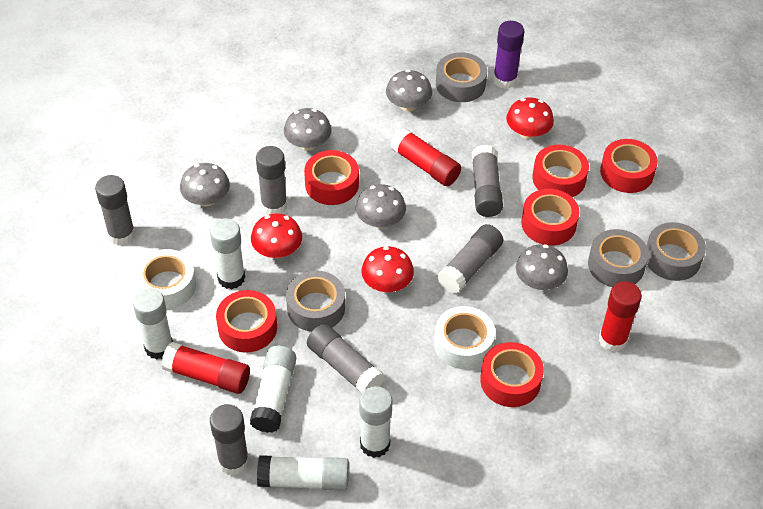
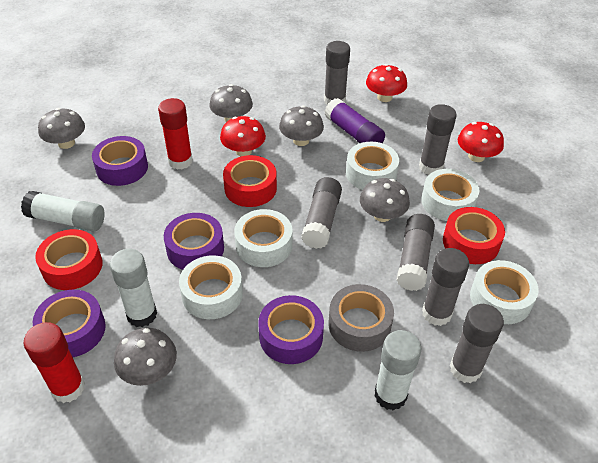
grey tape: [286,271,345,332] [436,52,487,102] [588,229,649,287] [646,222,706,281] = 4 -> [328,284,394,352] = 1
purple tape: none = 0 -> [33,290,106,357] [92,136,148,186] [164,213,224,270] [258,295,324,364] = 4
red glue stick: [161,342,250,394] [390,128,461,186] [599,281,642,352] = 3 -> [23,322,85,403] [158,98,193,170] = 2
red tape: [216,290,277,353] [304,150,359,205] [480,342,544,407] [521,189,579,245] [532,145,589,197] [600,139,658,193] = 6 -> [35,229,103,290] [223,155,277,207] [443,207,505,264] = 3
white glue stick: [133,288,173,360] [210,218,245,289] [250,346,296,433] [257,455,349,491] [359,386,393,458] = 5 -> [21,191,105,231] [110,249,157,327] [375,330,421,410] = 3
white tape: [135,249,196,309] [434,306,495,369] = 2 -> [179,256,243,319] [234,209,292,267] [346,142,399,190] [421,169,480,221] [470,260,539,324] = 5

